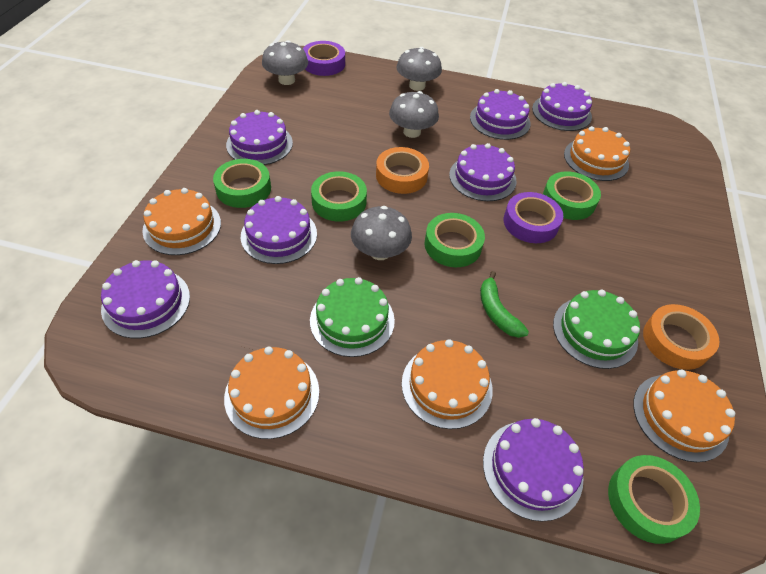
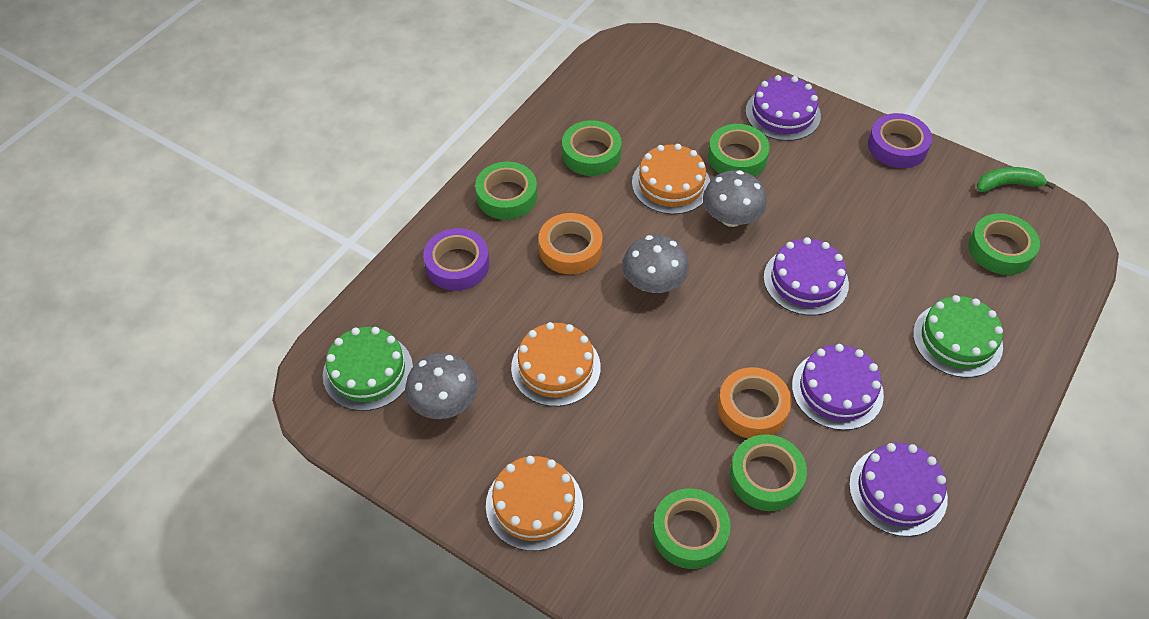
green tape: [213,159,271,208] [311,171,367,222] [425,213,485,267] [543,171,601,220] [608,455,700,544] = 5 -> [475,162,537,220] [562,120,622,176] [652,488,731,569] [708,124,770,177] [730,434,807,511] [969,213,1040,275] = 6
grey mushroom: [262,40,308,85] [351,206,412,260] [389,91,439,138] [396,47,442,91] = 4 -> [405,353,478,419] [622,235,689,293] [703,170,767,227] = 3
orange cake: [142,188,221,255] [224,346,319,439] [402,339,493,429] [564,126,630,181] [633,370,735,462] = 5 -> [486,456,583,551] [511,322,601,407] [632,144,710,214] = 3
purple cake: [101,260,190,338] [226,110,293,165] [241,196,317,264] [449,143,517,201] [470,89,531,140] [483,418,584,521] [532,82,592,131] = 7 -> [746,75,821,141] [764,237,849,315] [792,344,884,430] [849,443,948,537] = 4

